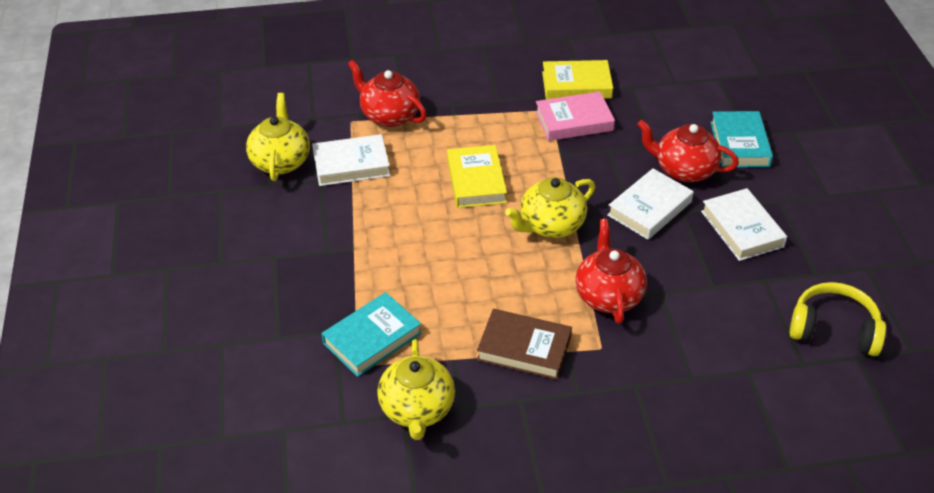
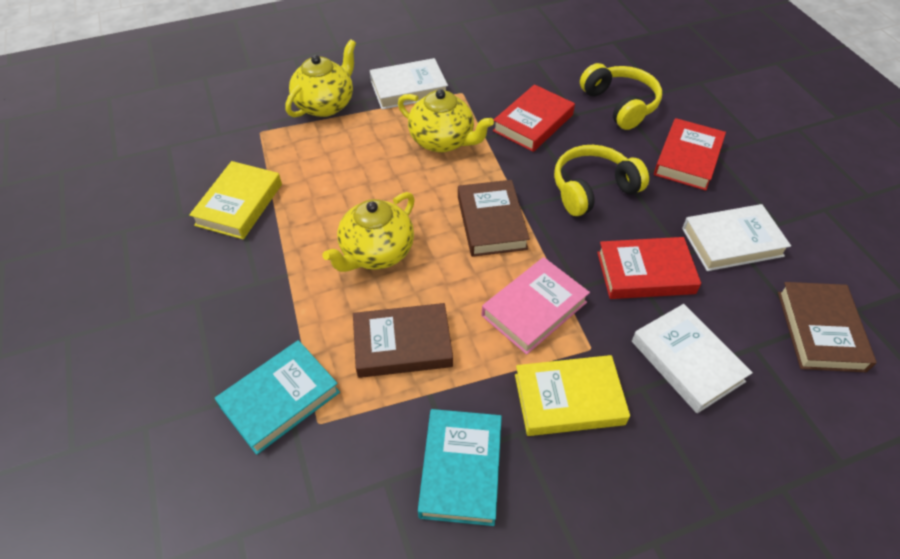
brown book: [477,309,572,380] = 1 -> [353,303,453,378] [458,180,530,257] [778,282,877,372] = 3
red book: none = 0 -> [493,84,575,152] [597,237,701,299] [654,118,726,191] = 3
red teapot: [348,60,427,127] [576,219,647,324] [637,120,739,182] = 3 -> none = 0
yellow headphones: [790,282,886,356] = 1 -> [554,145,649,216] [580,63,662,130] = 2

